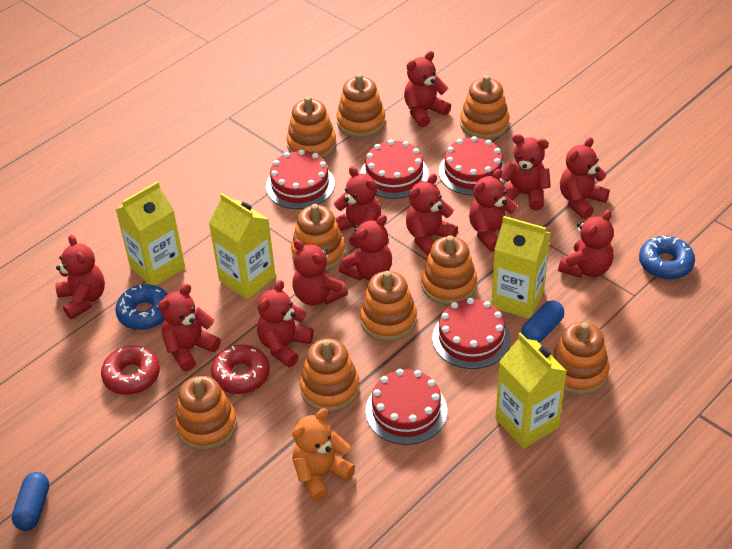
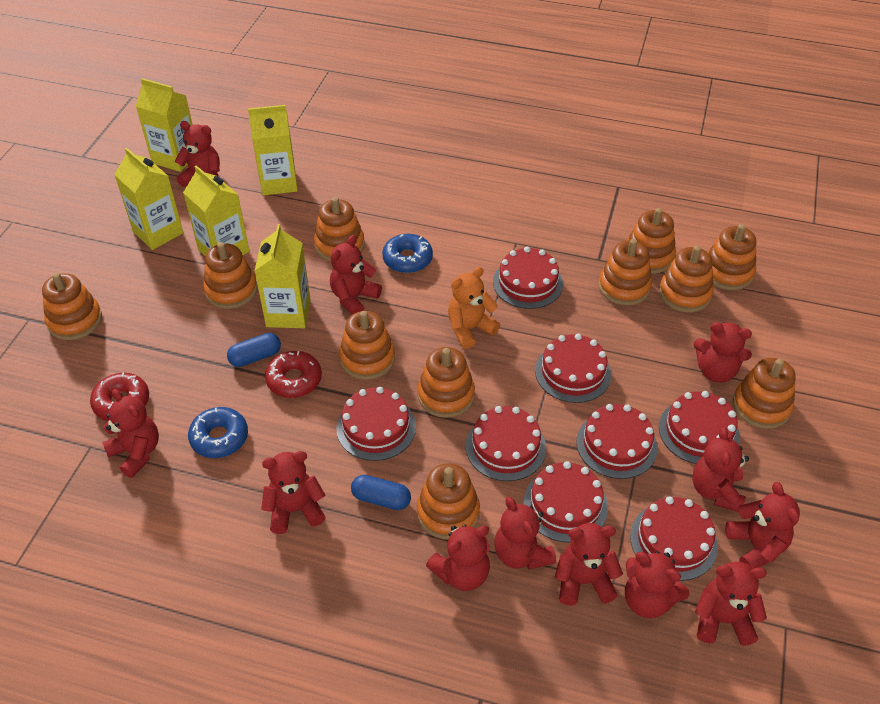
orange stacking toy: [175,376,237,451] [287,96,336,159] [291,204,345,271] [300,339,360,412] [336,73,385,138] [360,271,417,342] [421,235,477,305] [460,75,509,140] [552,322,609,395] = 9 -> [42,272,102,340] [203,242,257,309] [314,197,365,262] [339,311,395,380] [417,347,475,418] [417,463,480,539] [598,239,652,305] [627,208,676,274] [659,246,714,313] [708,224,756,290] [733,358,796,429] = 11
red cake: [266,149,335,209] [360,140,429,199] [365,369,447,445] [432,298,511,369] [439,136,506,196] = 5 -> [336,387,416,461] [466,406,546,481] [493,247,563,309] [523,461,608,543] [535,334,611,403] [576,404,658,479] [630,496,718,581] [659,391,740,464] = 8
yellow carton: [115,181,185,286] [209,193,276,300] [491,216,551,319] [495,332,567,449] = 4 -> [114,148,183,250] [136,78,193,172] [183,165,249,257] [248,105,298,195] [254,224,311,328] = 5

